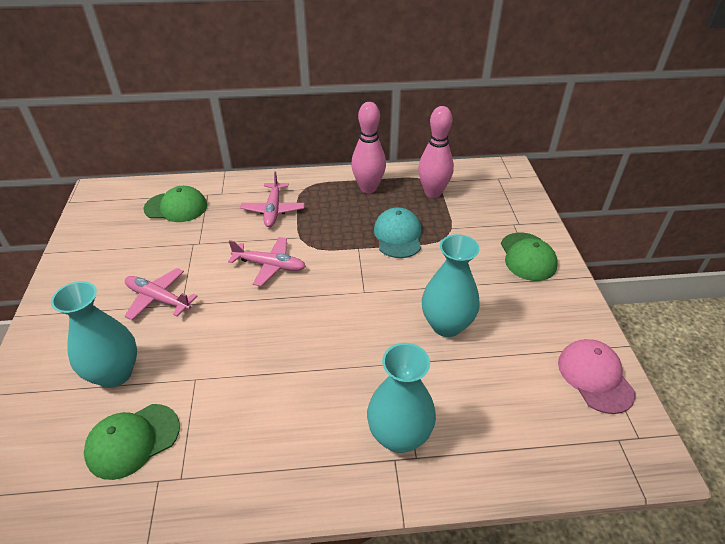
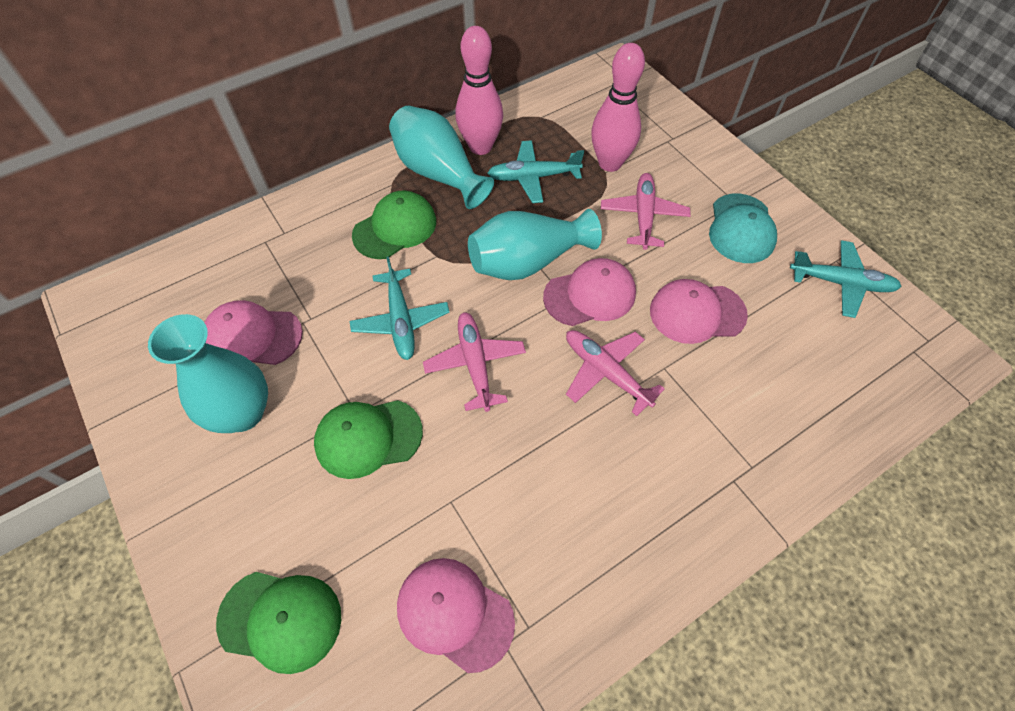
pink cap: [558,339,636,414] = 1 -> [204,300,303,365] [397,558,515,673] [543,258,636,326] [650,279,748,344] = 4
turquoise plane: none = 0 -> [350,256,450,360] [487,140,584,203] [790,240,902,318] = 3

